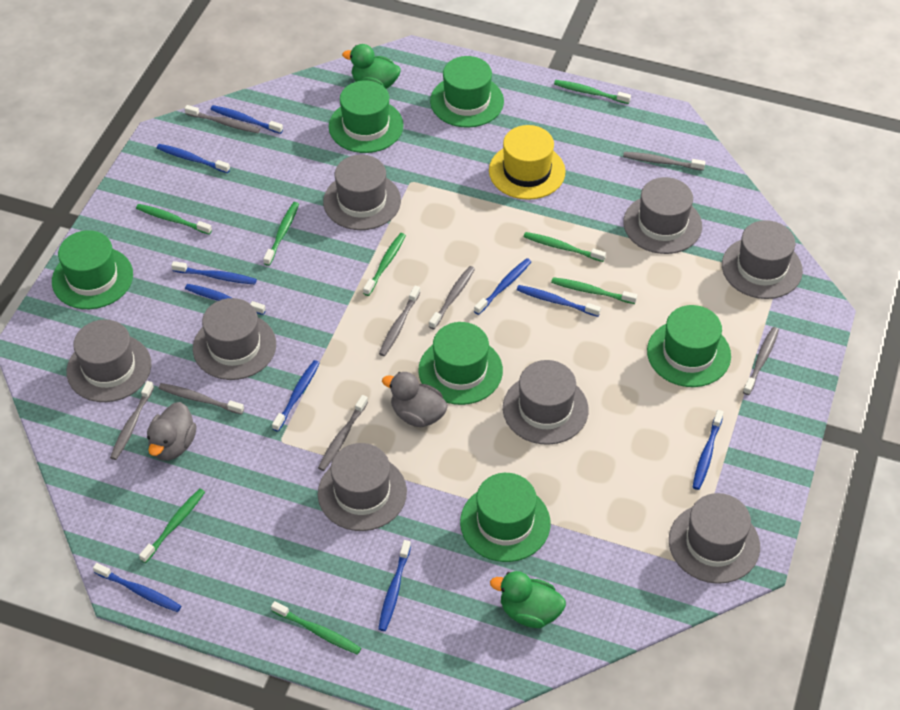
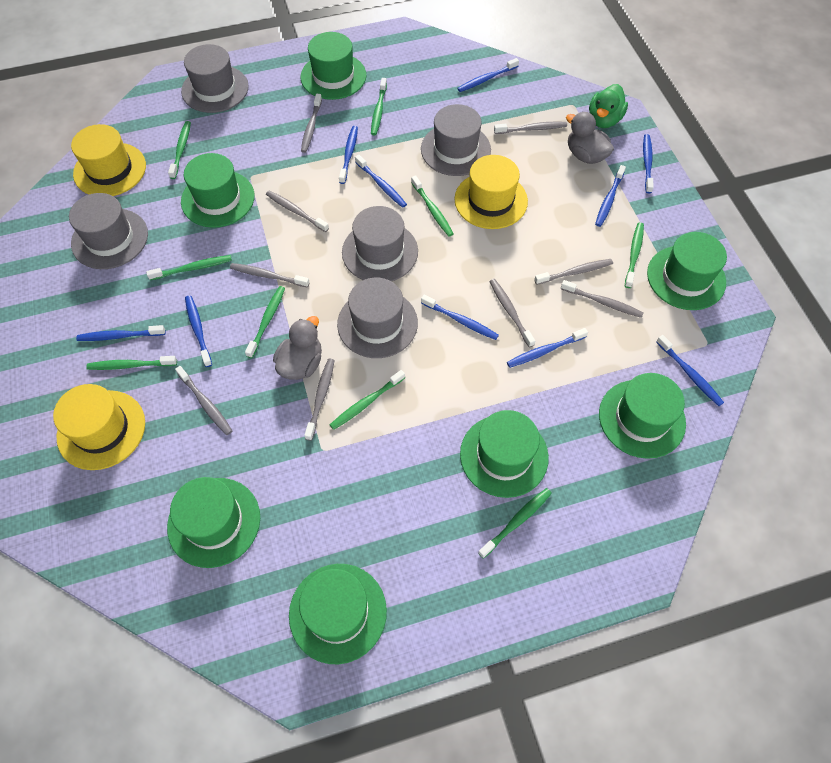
green duck: [342,44,401,89] [490,571,566,628] = 2 -> [589,84,628,128] = 1
green hat: [52,230,133,309] [329,80,404,153] [418,322,503,405] [430,56,504,128] [460,473,550,562] [647,305,731,387] = 6 -> [167,477,260,568] [181,153,255,228] [289,564,387,664] [300,32,367,100] [460,410,549,498] [599,373,686,459] [647,232,727,310] = 7
green toothbrush: [136,204,212,235] [139,488,205,563] [263,202,299,266] [271,601,361,655] [363,233,406,296] [524,232,606,262] [551,277,637,304] [554,80,631,104] = 8 -> [86,356,177,370] [146,255,232,280] [168,121,191,179] [245,286,285,358] [330,370,405,430] [371,78,387,135] [411,175,454,237] [478,488,552,559] [625,222,644,288] = 9
grey hat: [67,320,151,402] [193,298,276,380] [318,443,407,531] [323,155,401,230] [503,360,589,445] [623,177,702,254] [669,493,760,584] [722,220,803,299] = 8 -> [69,193,148,269] [181,44,249,113] [337,278,418,358] [342,206,418,281] [421,104,491,176] = 5
grey toothbrush: [110,381,154,460] [159,383,244,415] [185,105,260,133] [318,395,368,471] [379,286,421,356] [429,266,475,329] [623,152,705,171] [743,327,779,395] = 8 -> [175,366,232,435] [230,263,310,288] [266,191,329,232] [301,94,322,153] [304,359,335,441] [489,279,535,348] [494,122,567,134] [534,259,613,285] [561,280,644,318] = 9
yellow hat: [489,125,566,200] = 1 -> [53,384,145,470] [71,124,146,196] [454,155,528,229] = 3

